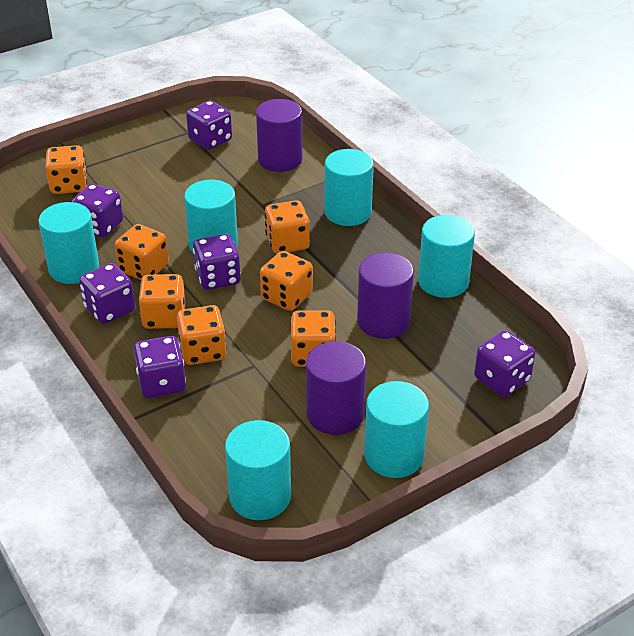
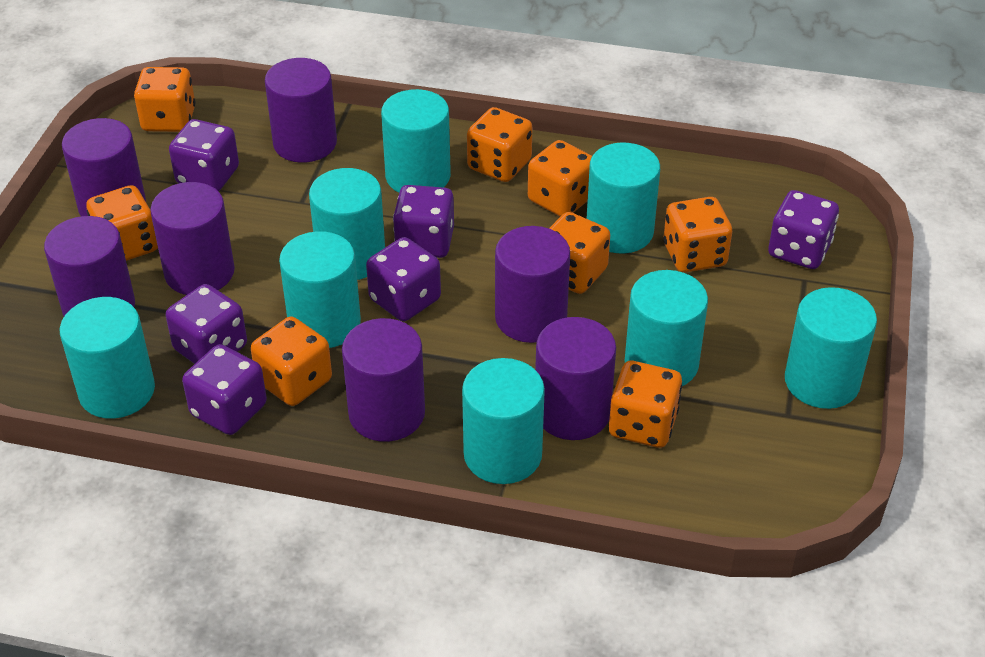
orange dice: [45,145,87,194] [115,224,169,280] [138,274,185,329] [177,305,227,365] [260,251,313,311] [265,200,310,254] [290,311,336,367] = 7 -> [86,185,158,261] [134,67,195,132] [251,317,332,406] [467,107,532,182] [528,140,592,217] [549,212,610,294] [609,361,682,448] [663,197,732,273] = 8
purple cylinder: [256,99,303,172] [306,341,366,435] [357,253,414,339] = 3 -> [44,216,135,316] [62,118,146,216] [150,182,235,295] [265,58,337,163] [342,318,425,442] [495,226,570,343] [535,317,616,440] = 7
turquoise cylinder: [38,202,99,284] [184,180,238,254] [225,420,291,520] [324,149,374,226] [364,381,429,478] [418,215,475,298] = 6 -> [60,297,155,419] [279,231,361,348] [309,168,385,280] [381,89,451,193] [462,358,545,484] [586,142,660,254] [625,270,708,386] [785,287,877,409] = 8

